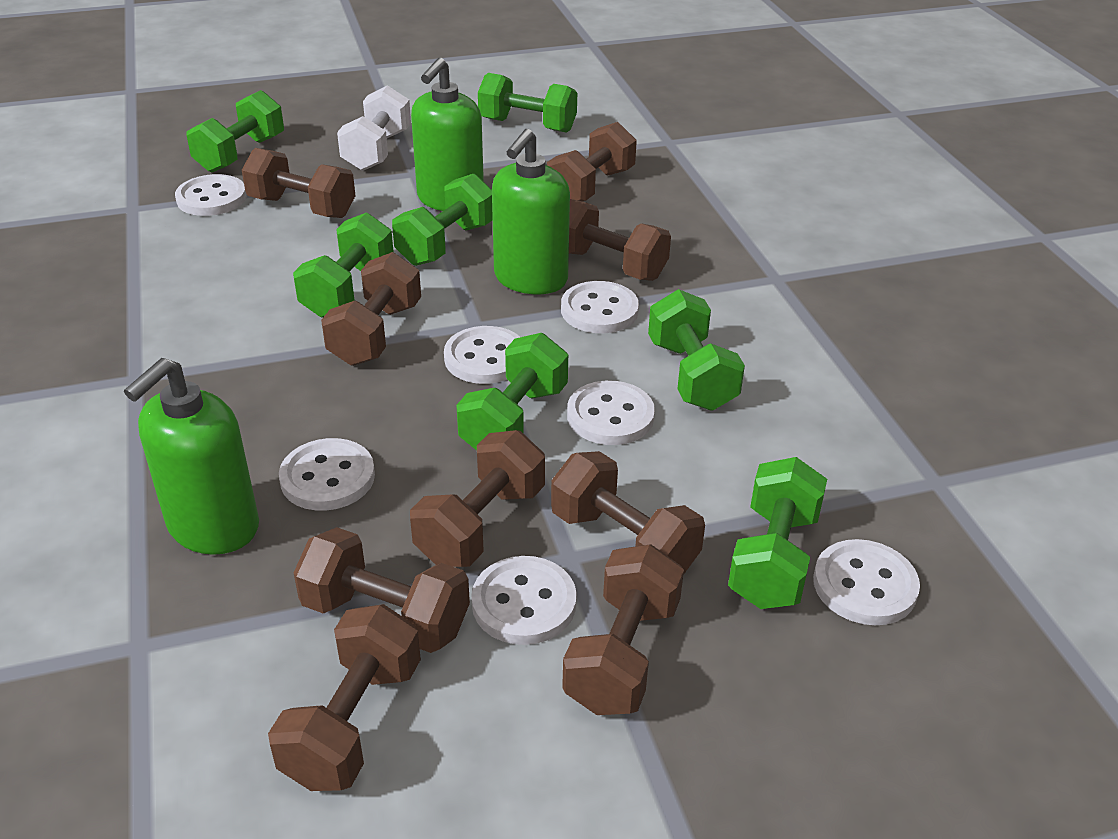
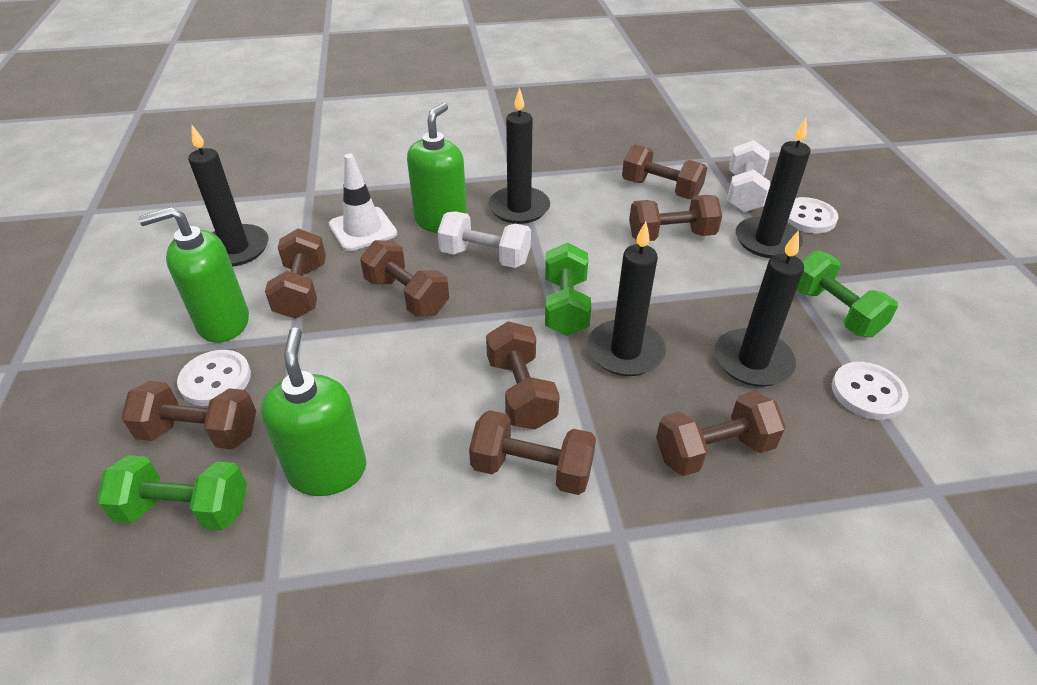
black candle: none = 0 -> [188,125,268,267] [488,87,550,224] [587,222,666,376] [715,231,804,387] [736,118,811,258] = 5
brown dumbbell: [242,148,356,218] [268,604,421,791] [294,527,470,653] [321,252,421,366] [410,430,545,567] [547,122,637,201] [551,451,705,575] [562,544,684,715] [569,199,671,281] = 9 -> [121,381,256,449] [265,228,326,319] [360,240,449,317] [469,410,596,495] [486,321,560,430] [622,144,707,199] [629,195,722,241] [656,391,786,476] = 8
green dumbbell: [187,90,284,172] [293,212,394,318] [392,174,493,266] [456,333,568,450] [478,73,577,133] [648,289,745,411] [728,457,827,609] = 7 -> [97,455,247,530] [545,242,591,336] [797,250,898,337] = 3
white button: [175,174,247,216] [279,438,375,511] [444,326,520,384] [471,556,577,645] [561,281,639,333] [567,381,655,445] [813,539,920,625] = 7 -> [177,350,251,406] [787,197,838,233] [832,362,909,420] = 3
white dumbbell: [337,85,411,171] = 1 -> [437,211,531,268] [727,140,770,212] = 2
white traffic cone: none = 0 -> [329,154,397,251] = 1

